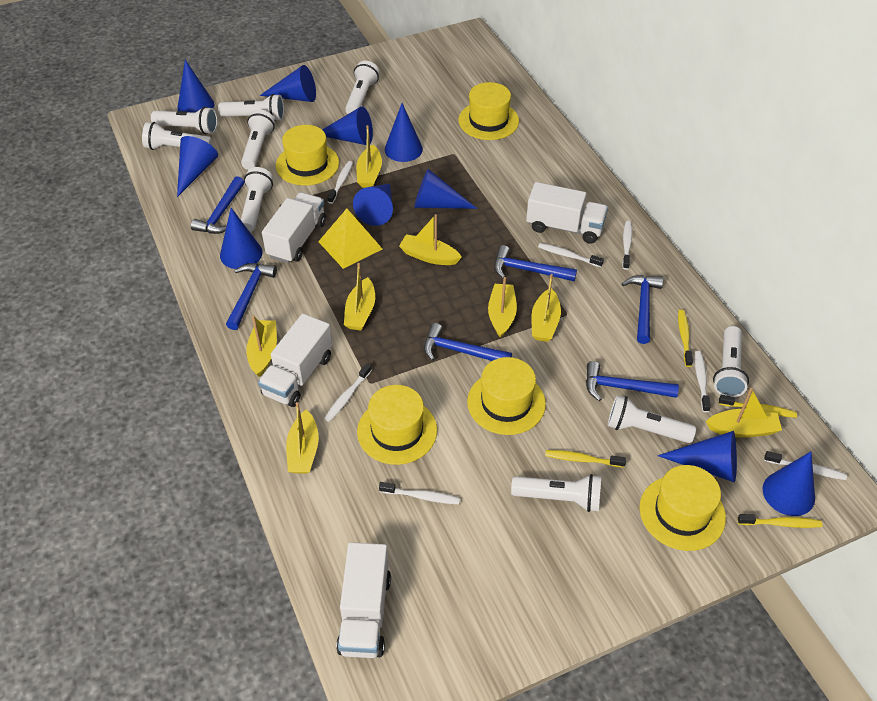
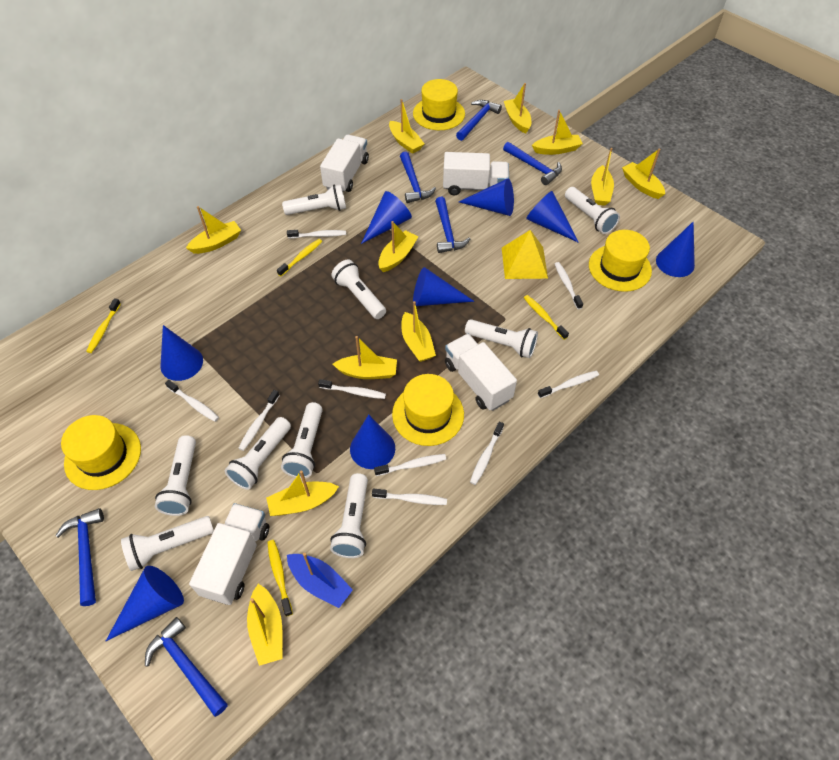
blue boat: none = 0 -> [287,553,353,608] = 1
blue cone: [177,60,214,113] [177,136,218,197] [220,208,262,269] [260,65,316,102] [322,106,373,145] [353,184,393,226] [385,103,423,162] [414,169,478,209] [657,431,737,482] [763,452,815,516] = 10 -> [106,566,184,641] [160,325,203,381] [350,414,395,469] [361,191,412,244] [413,267,474,306] [459,178,514,216] [526,191,579,243] [656,222,695,277] = 8
white toothbrush: [324,363,372,422] [327,161,353,204] [379,482,460,504] [538,243,604,267] [622,221,632,270] [695,351,711,412] [764,451,847,480] = 7 -> [165,380,219,422] [238,390,280,451] [287,230,346,239] [318,379,386,399] [372,489,447,505] [374,454,446,476] [470,421,504,485] [538,371,599,398] [555,262,583,309] = 9
yellow boat: [246,315,277,377] [286,402,319,473] [344,263,375,331] [356,125,382,188] [399,214,462,265] [488,277,517,338] [531,274,561,342] [706,388,782,438] = 8 -> [186,206,241,254] [247,584,283,666] [266,470,339,516] [333,336,397,379] [378,221,418,272] [389,99,424,154] [401,301,436,362] [504,83,531,134] [532,110,583,155] [591,148,614,206] [622,148,665,199] = 11
yellow hat: [276,125,339,186] [357,385,437,465] [458,82,519,140] [467,357,546,435] [640,465,726,551] = 5 -> [61,415,141,490] [392,374,464,446] [413,79,465,130] [589,230,652,292] = 4

